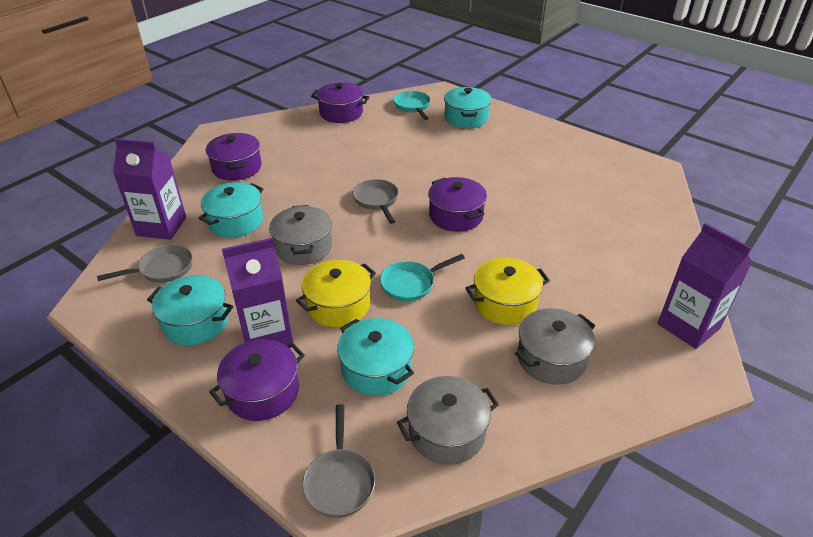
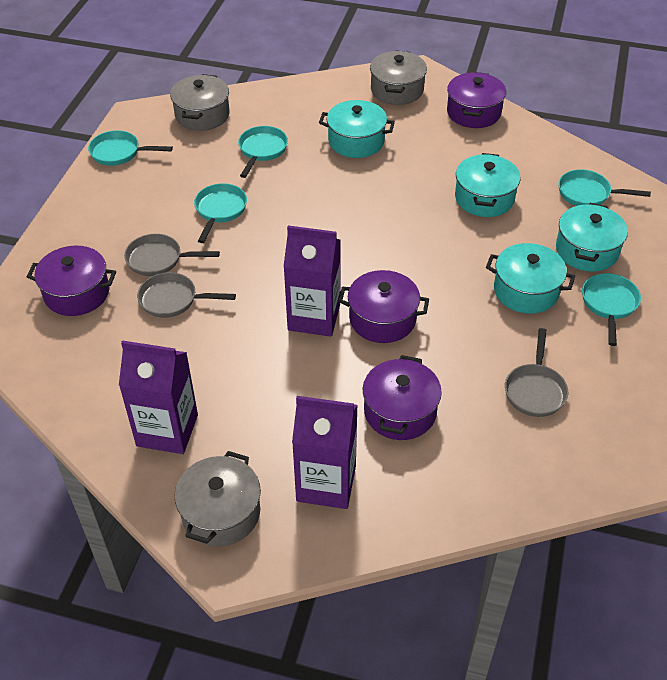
turquoise pan: [380,254,465,301] [393,91,431,120] = 2 -> [88,130,173,166] [194,183,247,243] [238,126,288,178] [558,169,651,206] [582,273,641,346] = 5
yellow pot: [296,260,376,327] [465,258,550,325] = 2 -> none = 0

